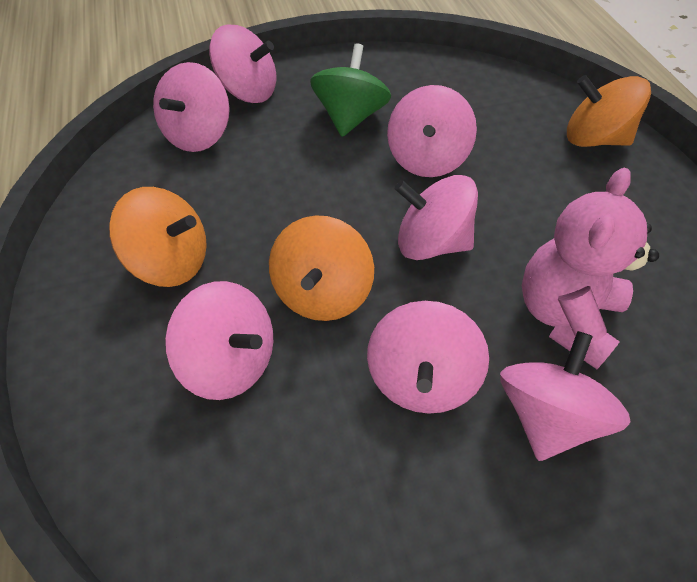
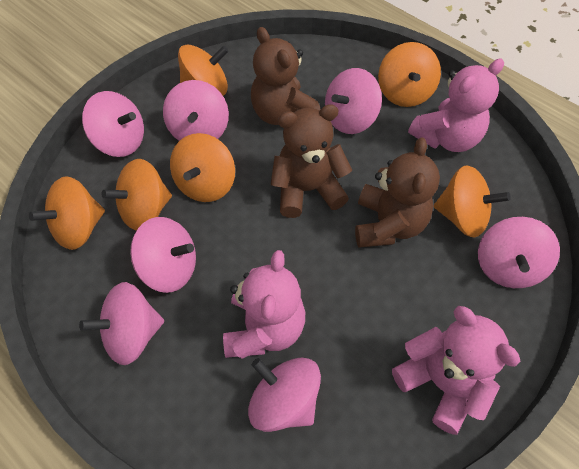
brown teddy bear: none = 0 -> [251,27,321,125] [271,104,352,218] [355,137,440,248] = 3
green spinning top: [310,43,391,137] = 1 -> none = 0
orange spinning top: [109,187,207,287] [269,215,374,321] [567,75,651,147] = 3 -> [29,176,105,250] [101,159,172,231] [170,133,235,202] [178,44,228,96] [378,42,441,107] [434,165,511,237] = 6
pink teddy bear: [522,168,659,369] = 1 -> [223,250,305,359] [392,306,521,435] [408,59,504,152] = 3

